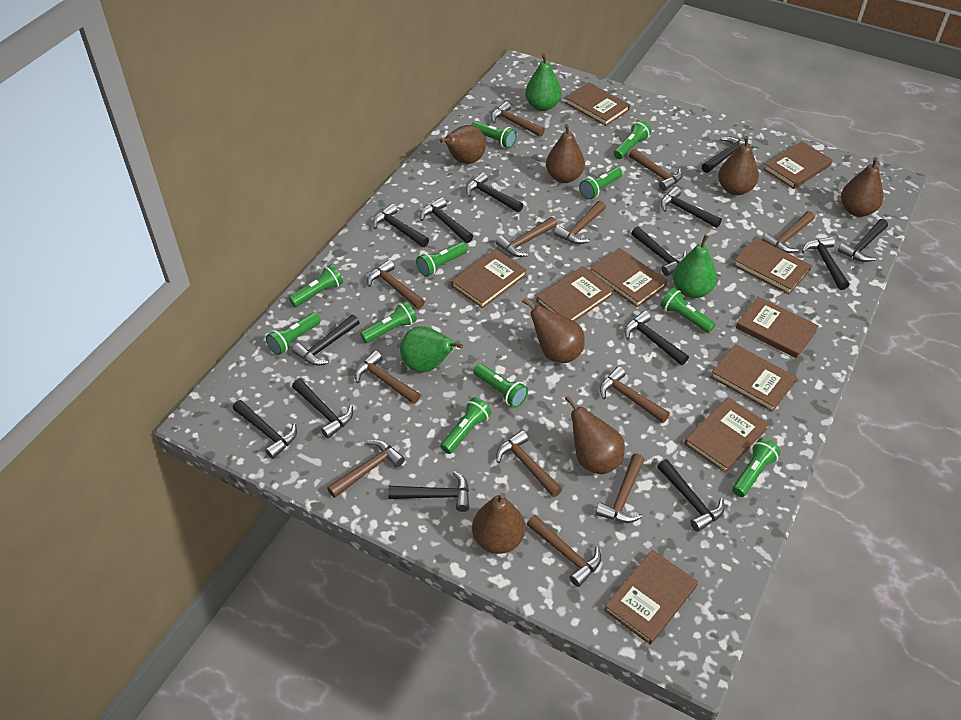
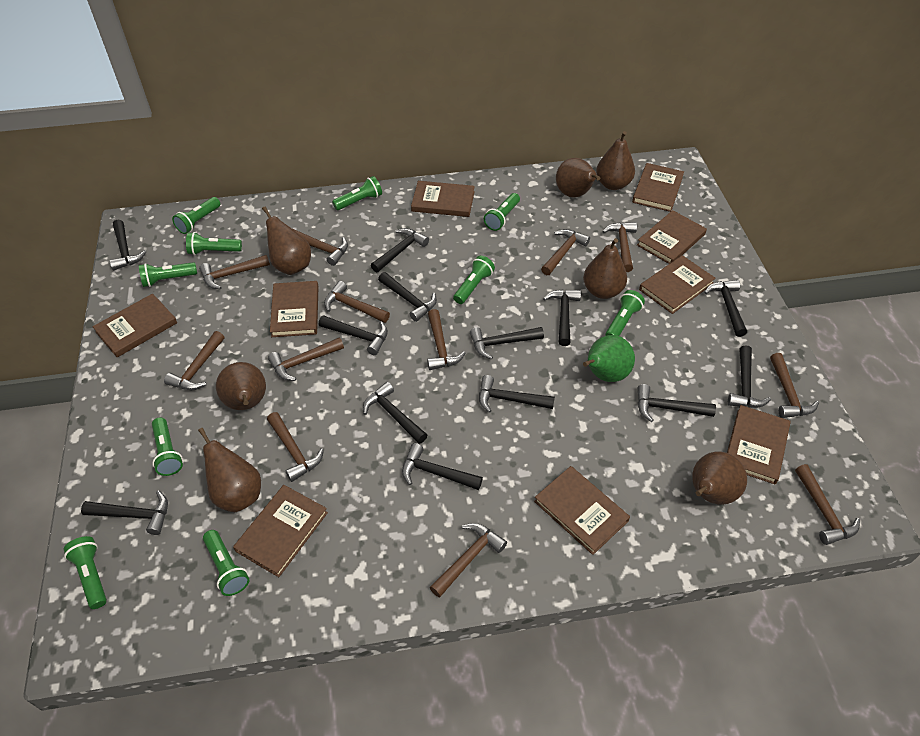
black hammer: [233,400,297,459] [292,315,360,366] [292,379,353,438] [373,204,429,247] [388,471,469,512] [420,197,473,243] [466,172,523,212] [624,311,689,365] [631,227,687,276] [657,459,725,532] [660,187,722,228] [702,137,753,173] [802,236,849,290] [837,219,888,262] = 14 -> [81,491,168,535] [109,220,147,271] [319,315,388,355] [363,382,427,444] [371,228,429,272] [378,272,437,322] [402,443,483,490] [470,327,544,359] [479,375,555,413] [543,290,581,346] [638,384,716,422] [704,280,747,337] [728,345,771,408] = 13
brown book: [451,249,527,308] [537,266,614,322] [565,82,630,126] [591,248,667,308] [604,550,698,645] [684,397,769,473] [711,344,797,412] [733,237,812,294] [736,296,819,359] [763,141,833,189] = 10 -> [93,294,177,357] [233,485,328,577] [270,281,319,337] [411,181,475,217] [534,466,630,555] [632,163,684,212] [637,210,707,264] [639,255,716,314] [727,405,791,484] = 9
green flashlight: [266,313,321,355] [289,264,343,307] [360,301,417,343] [416,242,468,277] [440,397,492,454] [472,121,517,148] [473,364,528,408] [579,167,622,200] [614,120,651,159] [660,288,716,333] [732,438,781,497] = 11 -> [64,536,107,609] [139,262,197,287] [152,417,183,476] [172,197,220,234] [186,232,242,255] [203,530,249,596] [332,176,382,210] [453,256,495,304] [484,193,520,231] [605,290,645,336] = 10
green pear: [400,326,463,373] [525,53,561,111] [673,235,717,298] = 3 -> [583,335,635,382] = 1

